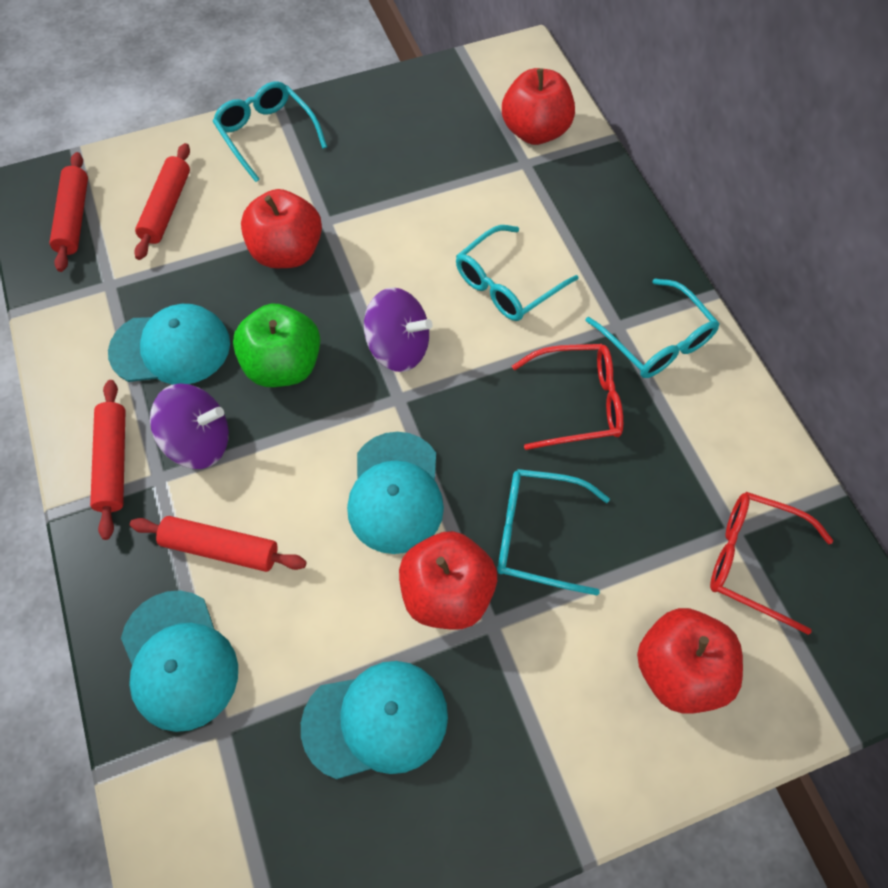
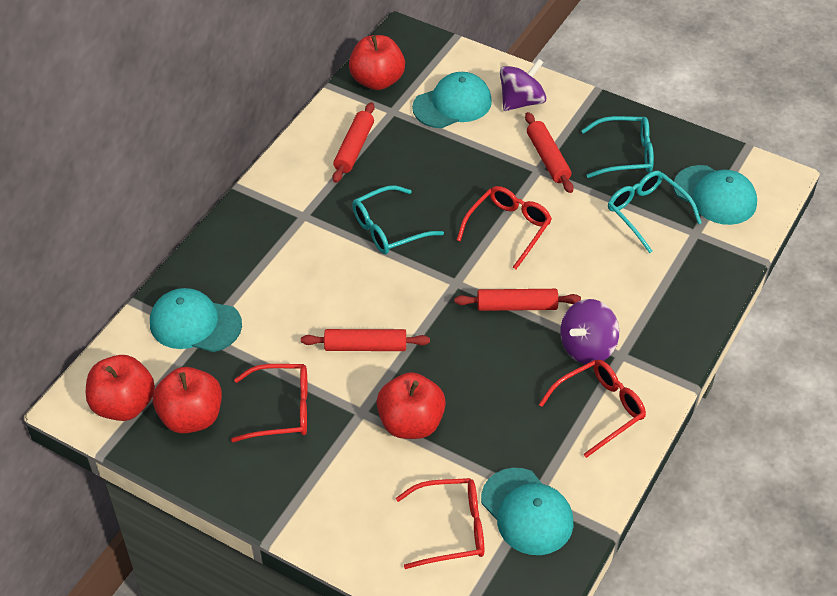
green apple: [233,304,320,387] = 1 -> none = 0
red glasses: [512,344,623,450] [710,492,834,635] = 2 -> [231,364,308,442] [396,478,484,569] [457,186,552,269] [539,360,646,458] = 4
turquoise glasses: [212,81,327,182] [456,225,578,321] [497,469,610,596] [585,279,720,378] = 4 -> [352,185,444,254] [581,116,654,178] [608,171,702,253] = 3

